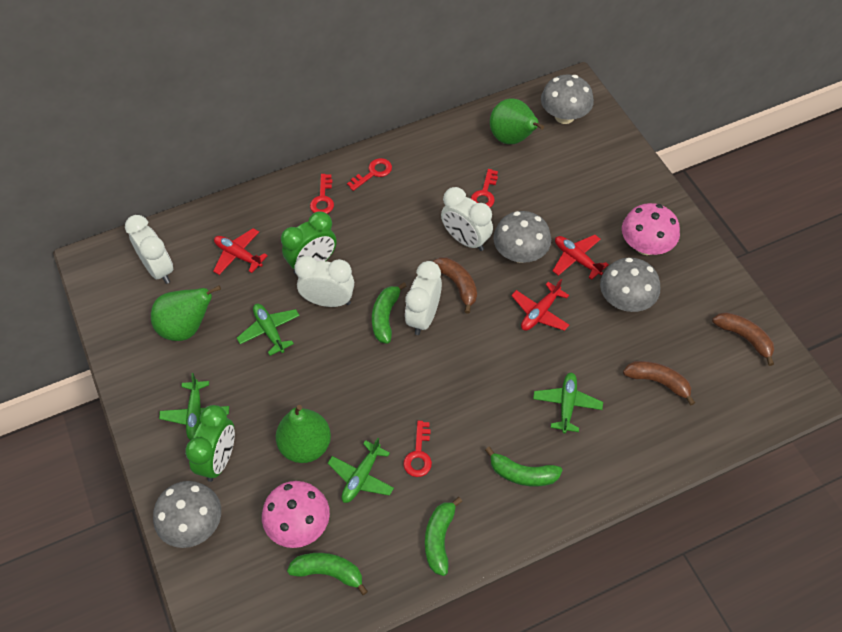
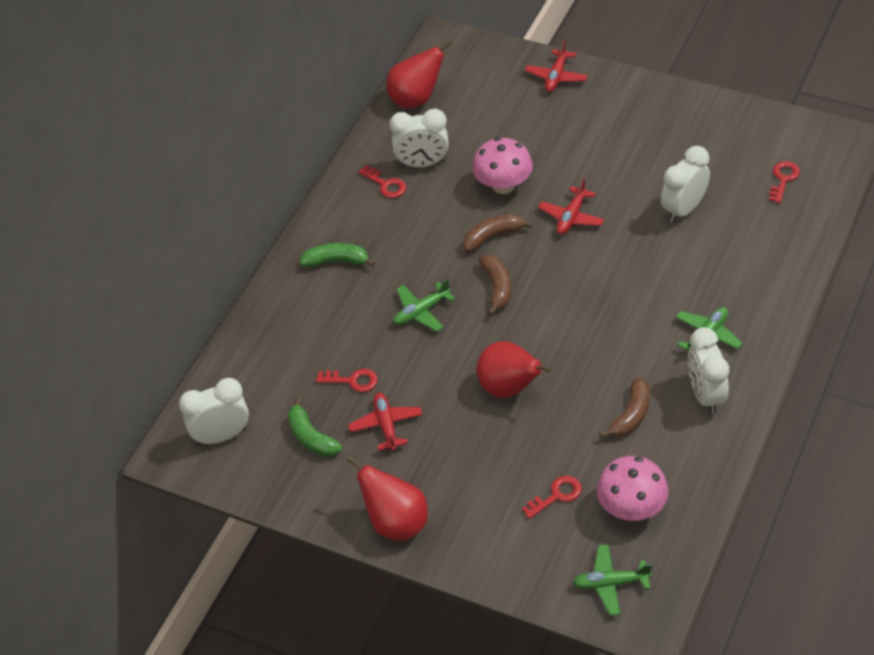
green banana: [287,553,368,595] [372,282,406,344] [425,497,462,576] [485,447,563,487] = 4 -> [288,397,342,457] [300,243,375,268] = 2
green clock: [185,405,235,482] [281,211,337,274] = 2 -> none = 0
green pear: [151,285,221,341] [276,405,331,463] [490,99,544,144] = 3 -> none = 0
green plane: [159,373,229,440] [237,304,300,356] [328,438,394,503] [533,372,603,433] = 4 -> [393,279,456,332] [572,544,652,616] [676,307,742,355] = 3
grey mushroom: [153,481,221,548] [493,211,551,263] [541,74,594,124] [600,258,660,312] = 4 -> none = 0
red pear: none = 0 -> [347,456,428,541] [386,40,453,108] [477,341,552,398] = 3

